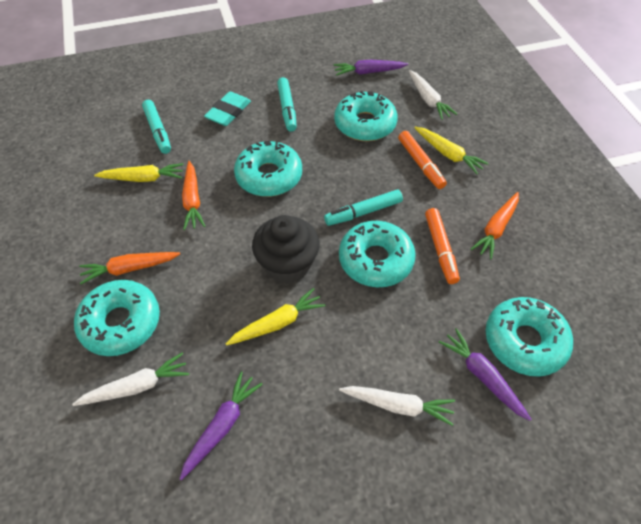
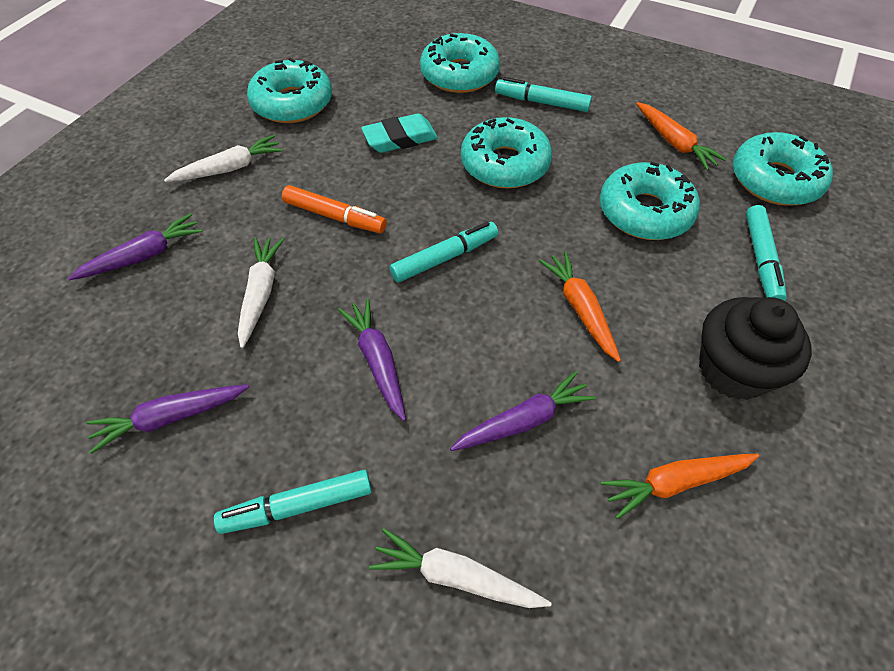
orange marker: [398,131,447,189] [425,208,460,284] = 2 -> [282,185,387,233] = 1
purple carrot: [180,371,263,480] [334,60,408,76] [439,328,532,421] = 3 -> [68,213,203,280] [87,384,249,454] [338,298,406,421] [450,371,596,451] = 4
turquoise marker: [142,100,171,154] [277,77,297,132] [324,190,403,226] = 3 -> [214,470,372,534] [390,222,498,283] [495,77,592,112] [746,205,787,301] = 4
yellow carrot: [94,163,184,182] [226,288,326,345] [414,127,489,174] = 3 -> none = 0

